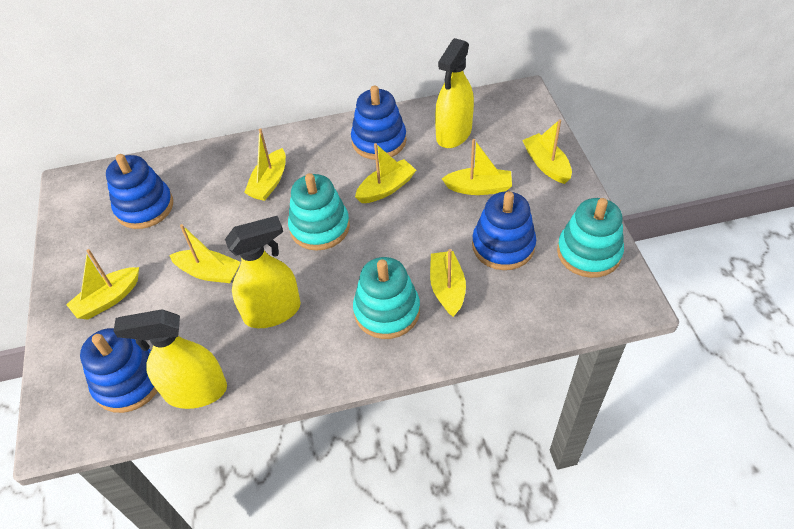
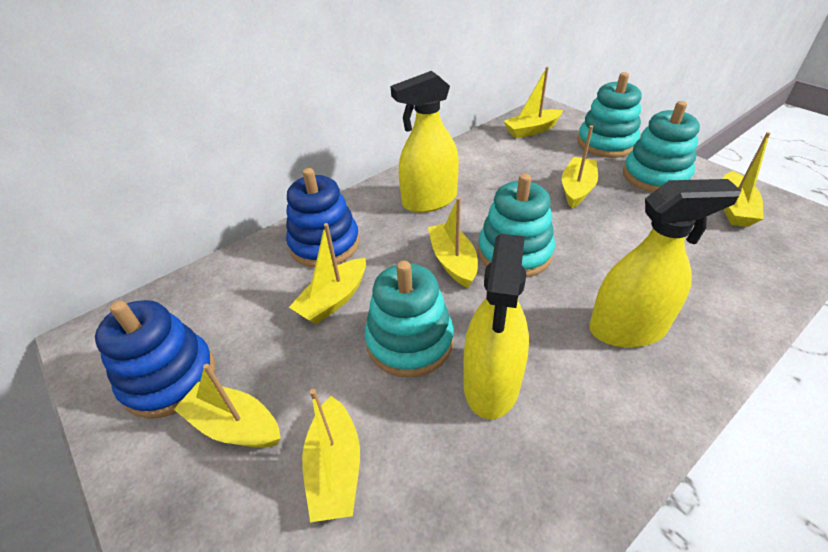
blue stacking toy: [80,328,158,413] [106,154,173,229] [351,86,406,160] [472,191,536,270] = 4 -> [95,300,215,419] [286,168,360,268] = 2
turquoise stacking toy: [288,173,350,250] [353,257,420,339] [557,198,624,278] = 3 -> [365,261,454,378] [478,174,555,278] [577,72,642,158] [623,101,700,193] = 4

